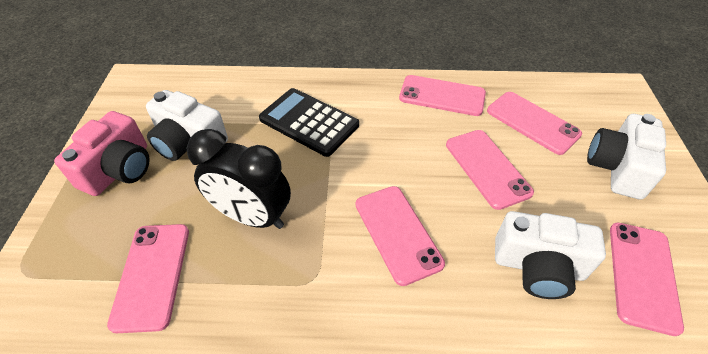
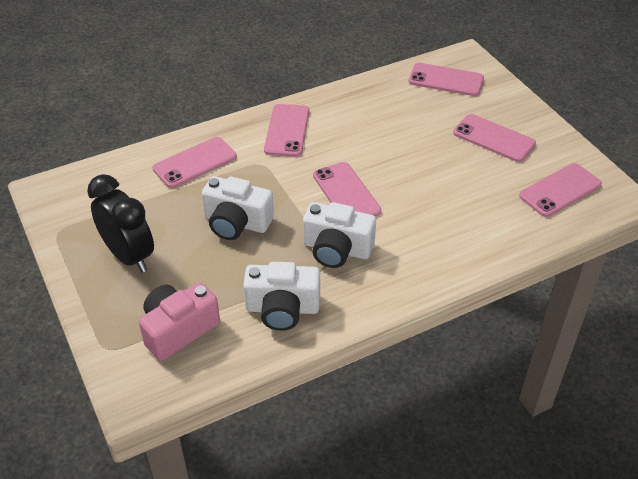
black calculator: [259,88,359,157] = 1 -> none = 0

